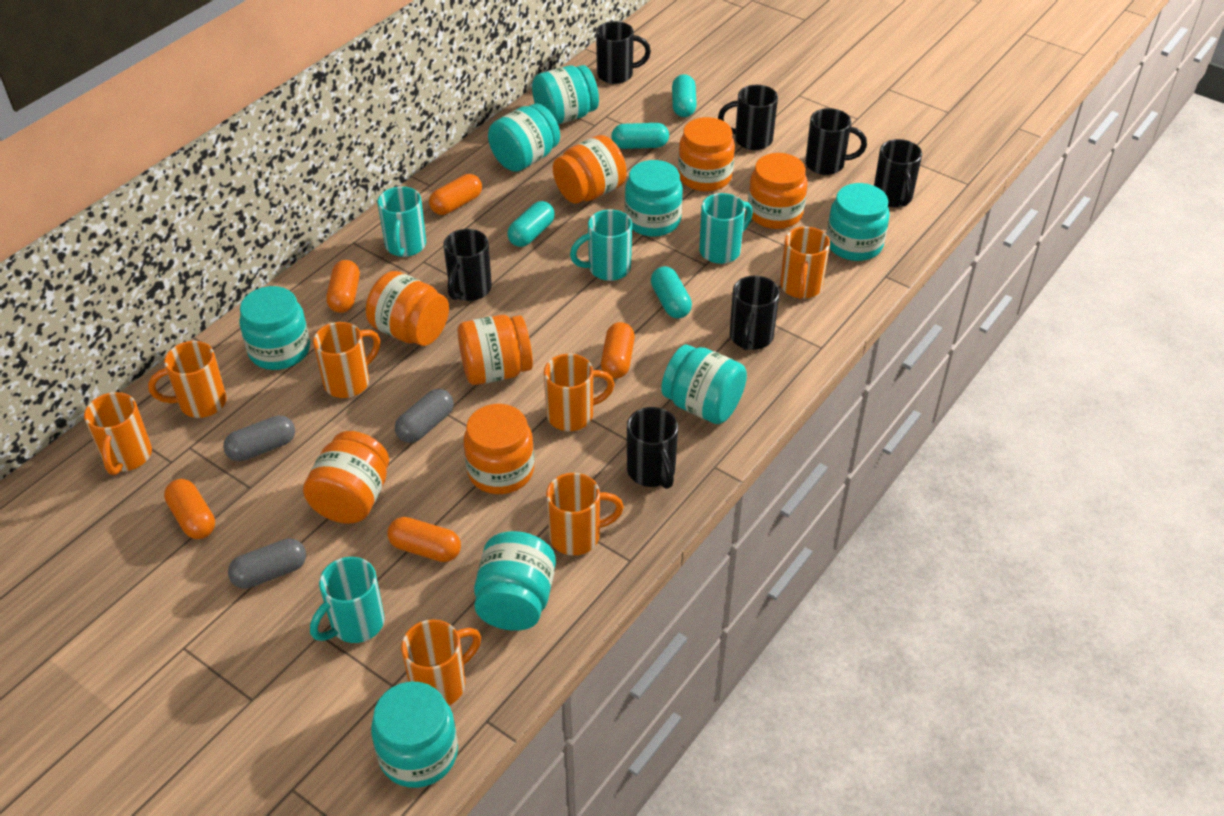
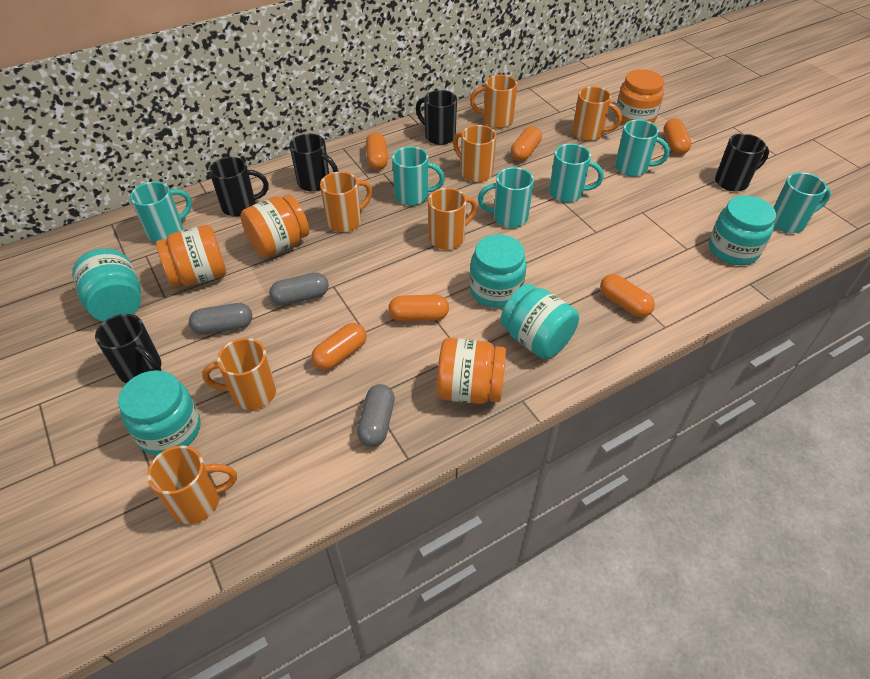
black mug: [443,229,492,301] [596,21,651,84] [627,407,678,489] [718,85,778,150] [730,276,780,350] [805,108,867,175] [874,139,922,207] = 7 -> [95,314,162,383] [209,157,269,217] [289,133,339,192] [416,90,457,145] [715,133,769,191] = 5
orange capsule: [164,479,215,539] [326,260,360,313] [387,517,461,562] [429,174,482,215] [601,322,635,379] = 5 -> [311,323,367,370] [366,133,388,170] [388,295,449,321] [511,126,542,161] [600,274,655,317] [663,118,692,155] = 6
orange jar: [303,431,389,524] [366,271,449,346] [458,315,533,385] [463,404,534,494] [553,135,627,204] [678,117,735,192] [748,153,807,229] = 7 -> [156,225,226,287] [240,195,309,258] [437,338,506,404] [615,69,664,125] = 4
turquoise capsule: [507,201,555,247] [611,123,669,149] [651,266,692,318] [672,74,697,117] = 4 -> none = 0
turquoise jar: [239,286,310,370] [371,682,458,788] [474,531,556,631] [488,104,560,172] [532,65,599,124] [625,160,683,237] [661,345,747,424] [827,183,890,261] = 8 -> [72,248,141,322] [118,370,201,456] [469,235,527,308] [500,284,579,359] [709,196,776,265] = 5
turquoise mug: [310,557,385,643] [377,186,426,257] [570,209,632,281] [699,193,753,264] = 4 -> [130,182,192,242] [392,146,445,205] [478,167,534,228] [549,144,604,202] [615,120,670,177] [773,172,831,233] = 6

